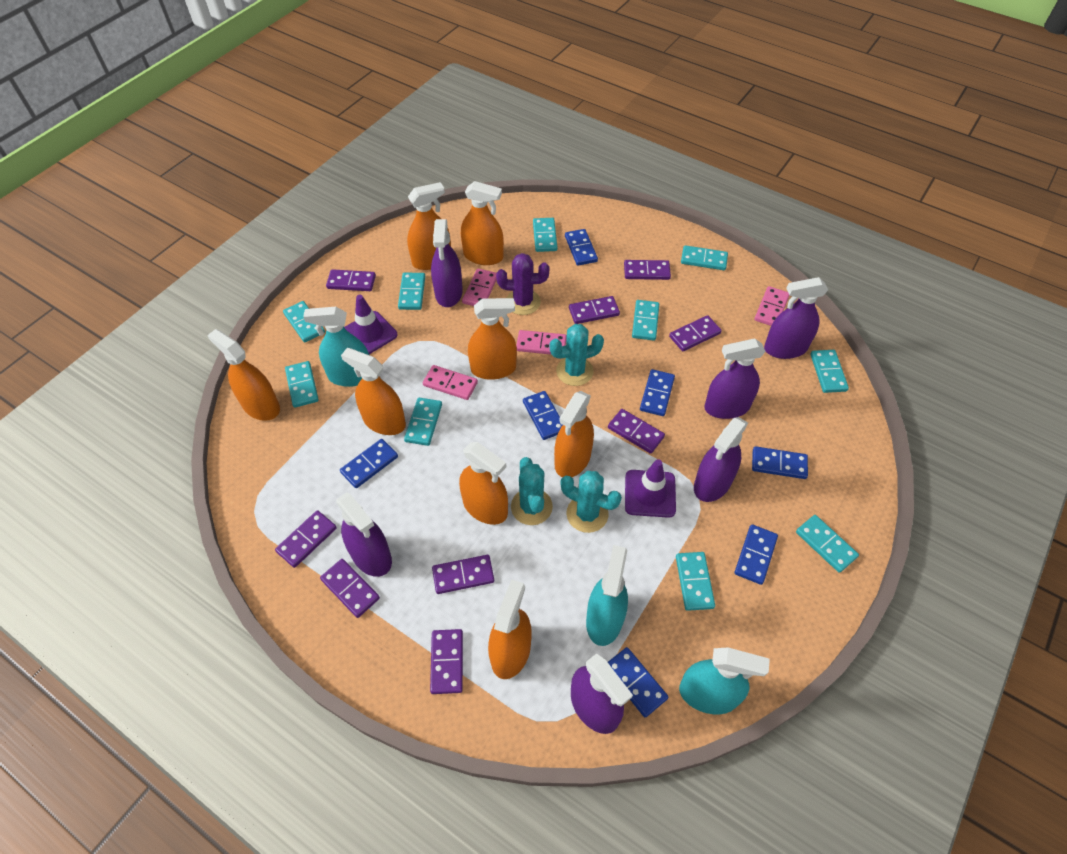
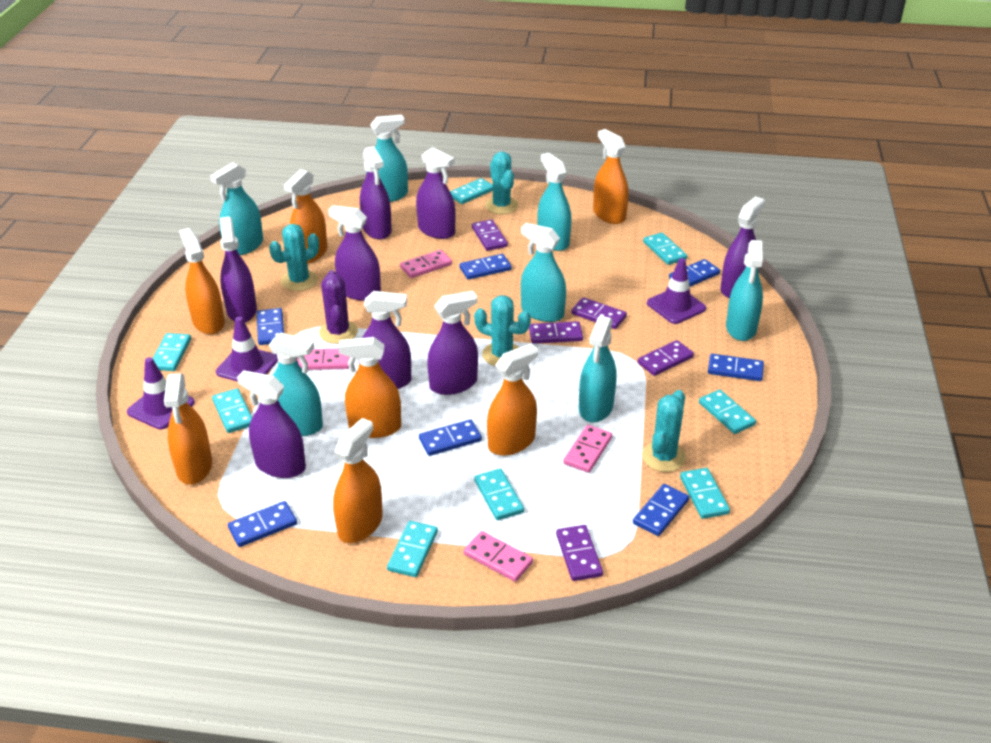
orange spray bottle: [207,329,280,421] [341,348,406,435] [407,182,451,270] [459,442,508,525] [461,181,504,265] [468,298,517,380] [488,579,532,679] [554,391,594,477] = 8 -> [164,374,212,485] [179,228,225,334] [284,169,327,264] [333,418,383,543] [338,337,401,438] [487,344,538,456] [593,129,629,224] = 7
purple domino: [275,510,337,568] [320,559,380,618] [326,269,376,291] [430,629,463,694] [432,555,494,594] [569,296,620,324] [608,409,665,454] [624,260,671,280] [669,315,722,351] = 9 -> [472,219,508,251] [529,321,583,344] [556,525,603,581] [571,297,627,329] [638,340,694,376] = 5
purple spray bottle: [336,492,392,577] [431,219,463,307] [571,653,633,734] [694,417,748,502] [704,339,766,419] [764,277,828,359] = 6 -> [220,216,257,322] [237,370,306,478] [328,205,381,301] [360,146,392,240] [362,291,411,389] [416,147,456,239] [427,291,478,395] [720,196,765,298] = 8
purple traffic cone: [344,295,397,354] [625,459,676,518] = 2 -> [127,357,195,429] [216,317,278,382] [647,258,706,324] = 3
turquoise cactus: [511,457,553,525] [550,324,604,386] [560,471,622,533] = 3 -> [269,224,319,291] [474,295,531,366] [485,152,518,214] [642,390,686,472] = 4
turquoise domino: [283,301,325,342] [285,361,319,408] [398,273,425,310] [404,398,442,446] [533,218,558,252] [632,300,659,341] [676,552,715,611] [681,245,728,270] [796,515,859,573] [811,350,849,393] = 10 -> [152,333,191,371] [212,388,252,433] [387,521,438,577] [450,178,493,204] [474,469,524,520] [643,233,687,265] [680,468,730,519] [699,389,756,434] = 8
turquoise spray bottle: [303,307,369,387] [586,545,628,646] [679,647,770,714] = 3 -> [210,162,263,255] [269,333,323,436] [366,115,408,202] [521,223,566,322] [537,153,571,251] [579,316,617,423] [726,240,763,341] = 7

